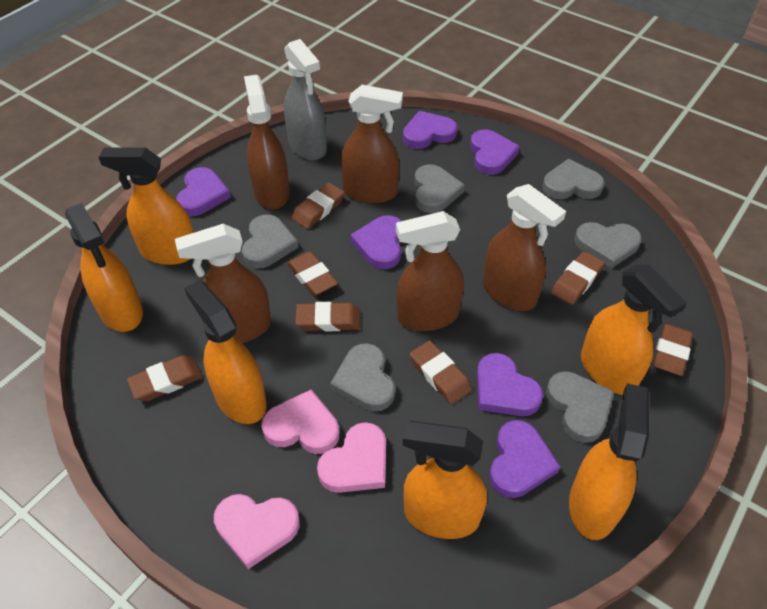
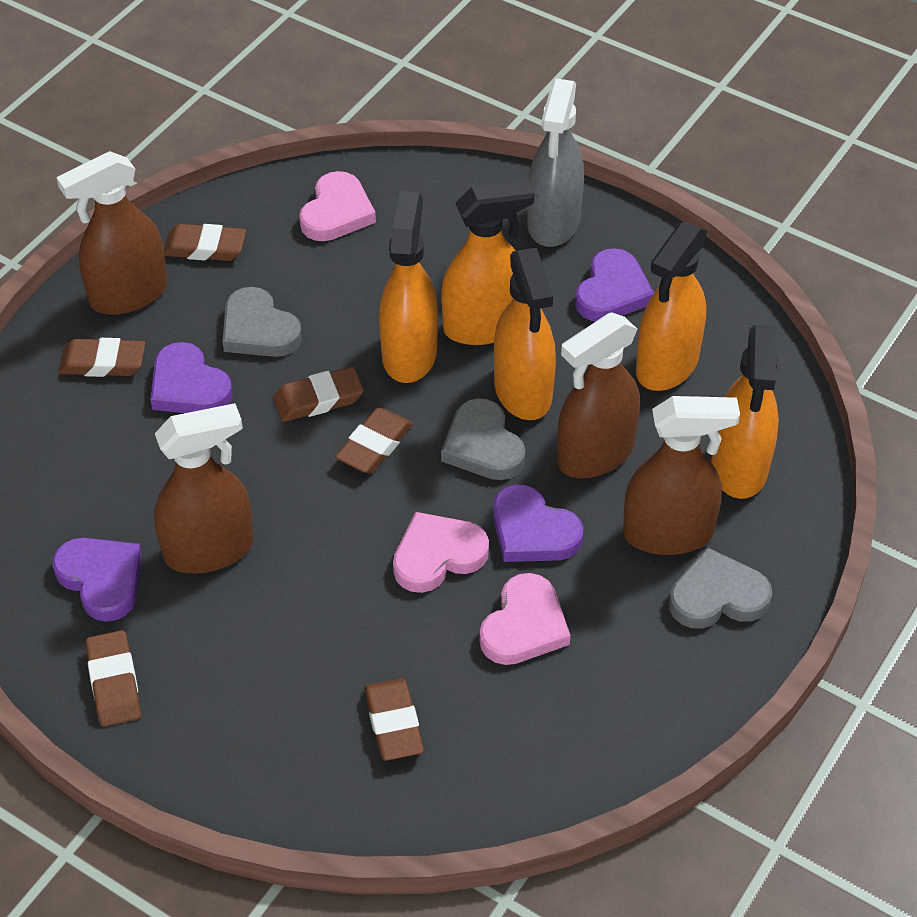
brown eraser: [127,355,203,401] [287,251,338,296] [291,183,345,229] [295,302,360,332] [410,340,472,404] [551,251,605,305] [653,324,693,376] = 7 -> [58,338,146,377] [86,630,141,727] [164,224,246,261] [273,367,364,422] [335,407,413,474] [364,678,424,761] = 6
brown spray bottle: [175,224,271,343] [244,75,290,209] [341,85,403,203] [396,211,464,331] [483,184,566,311] = 5 -> [56,151,167,315] [154,403,254,573] [557,312,640,478] [623,396,740,555] = 4
grey heart: [242,214,298,268] [330,343,395,411] [414,164,465,213] [542,159,604,199] [546,371,614,443] [574,222,642,269] = 6 -> [222,287,302,357] [441,398,526,480] [669,547,772,629] = 3
orange spray bottle: [65,203,143,332] [99,147,194,265] [184,280,267,424] [403,421,487,539] [569,384,649,540] [581,265,687,395] = 6 -> [379,191,438,383] [441,180,534,345] [494,248,556,420] [636,221,707,391] [711,325,779,499] = 5
purple heart: [176,167,231,216] [351,215,401,269] [403,111,458,149] [470,129,520,175] [477,353,543,416] [489,420,561,498] = 6 -> [53,538,142,622] [150,342,233,413] [493,484,584,562] [575,248,654,321] = 4

